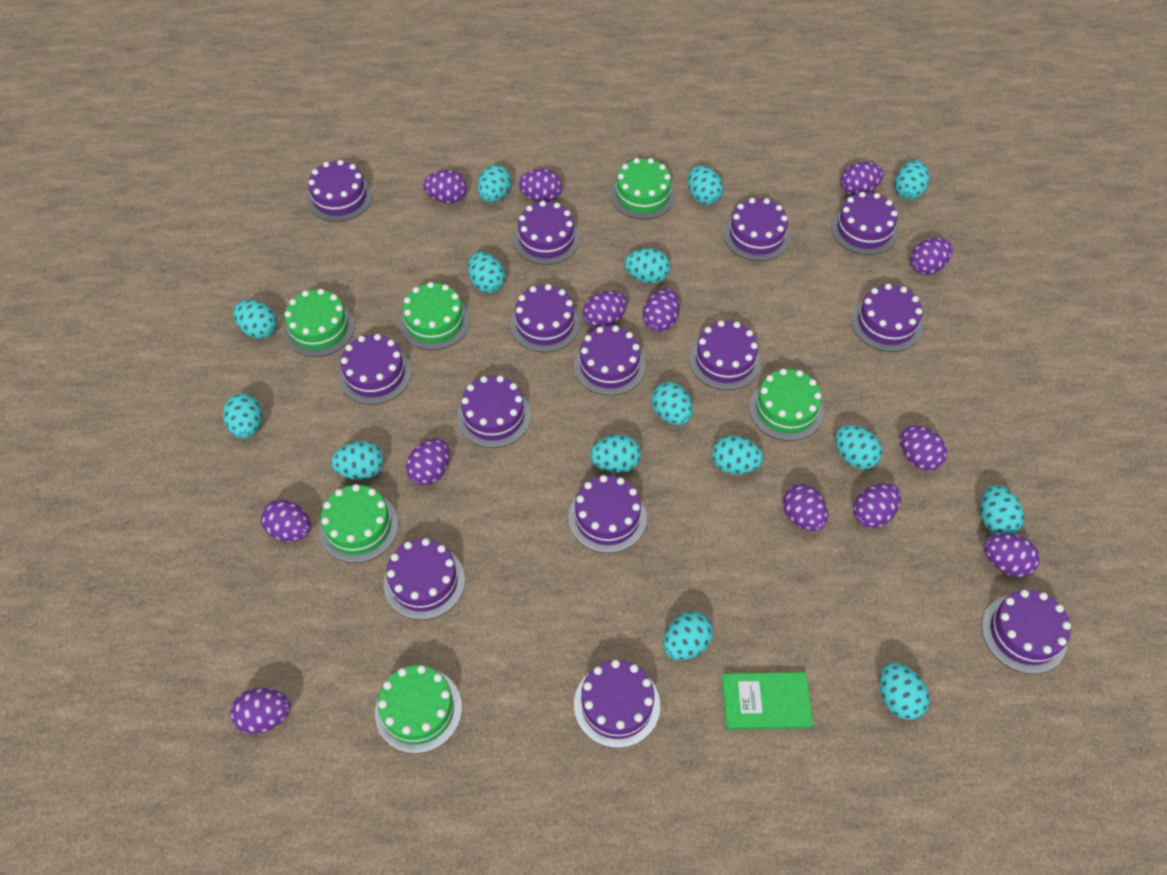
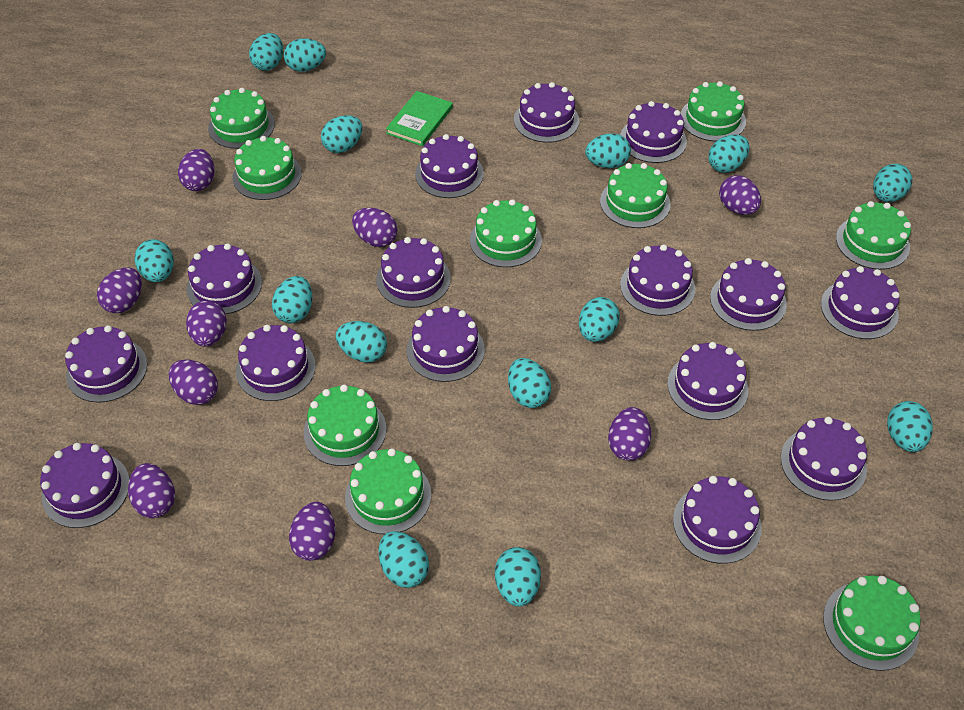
green cake: [284,289,355,357] [319,484,399,563] [375,665,462,754] [400,282,470,350] [611,158,675,219] [749,369,824,441] = 6 -> [208,88,275,149] [233,136,302,200] [304,384,386,466] [345,448,431,534] [470,199,542,267] [600,163,671,228] [680,81,746,142] [823,575,921,671] [836,201,911,270] = 9
purple cake: [307,160,372,222] [339,334,412,405] [384,538,465,620] [457,376,531,448] [510,284,580,352] [513,201,580,265] [568,475,647,553] [574,325,646,396] [574,660,660,748] [689,320,761,390] [724,198,790,261] [831,192,898,255] [851,284,923,352] [982,590,1071,674] = 14 -> [40,443,130,528] [65,325,147,403] [187,243,262,314] [236,325,316,401] [376,237,451,308] [407,306,485,382] [415,134,484,198] [514,82,579,143] [620,101,687,163] [620,244,695,316] [667,342,748,420] [673,476,762,564] [710,258,787,331] [781,417,867,501] [821,266,900,339] = 15
purple egg: [230,688,291,734] [261,500,311,542] [406,438,450,486] [423,170,467,204] [518,169,562,202] [583,291,627,329] [643,288,680,332] [783,484,828,531] [841,162,884,196] [853,483,901,528] [900,426,947,471] [910,237,953,275] [984,533,1040,577] = 13 -> [97,267,142,313] [128,463,175,518] [169,359,218,405] [178,149,214,191] [186,300,227,347] [289,502,335,561] [352,208,397,247] [608,407,651,461] [719,175,761,215] = 9
turquoise egg: [223,394,262,439] [233,300,277,339] [331,441,384,480] [468,252,505,293] [477,165,512,203] [590,435,641,473] [624,248,670,284] [651,382,693,425] [663,612,713,660] [688,166,723,205] [712,436,764,474] [835,425,883,470] [879,663,930,720] [895,160,929,200] [980,485,1024,534] = 15 -> [135,239,174,282] [249,33,283,71] [272,276,312,323] [284,38,326,72] [321,115,363,153] [336,321,387,363] [379,531,429,588] [495,547,541,607] [508,358,551,408] [579,297,620,342] [585,134,631,168] [708,135,750,173] [873,164,912,202] [887,401,932,452] = 14

